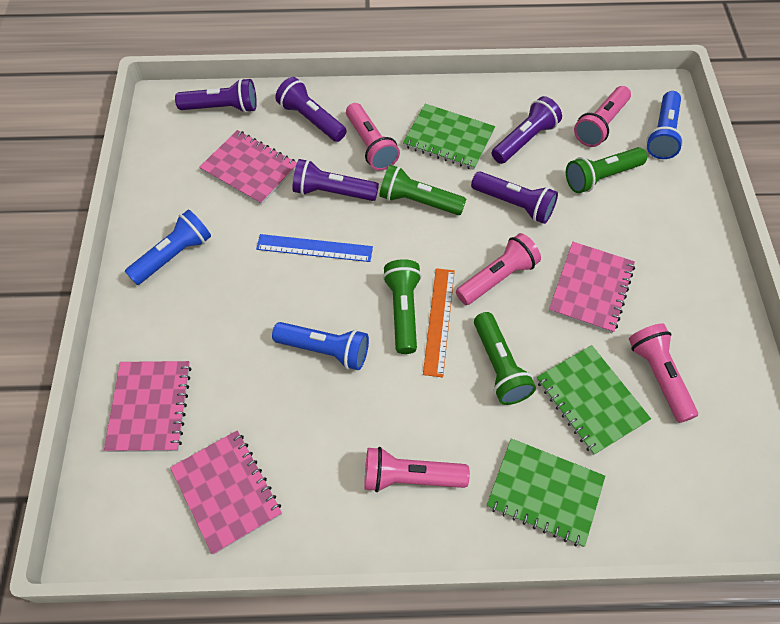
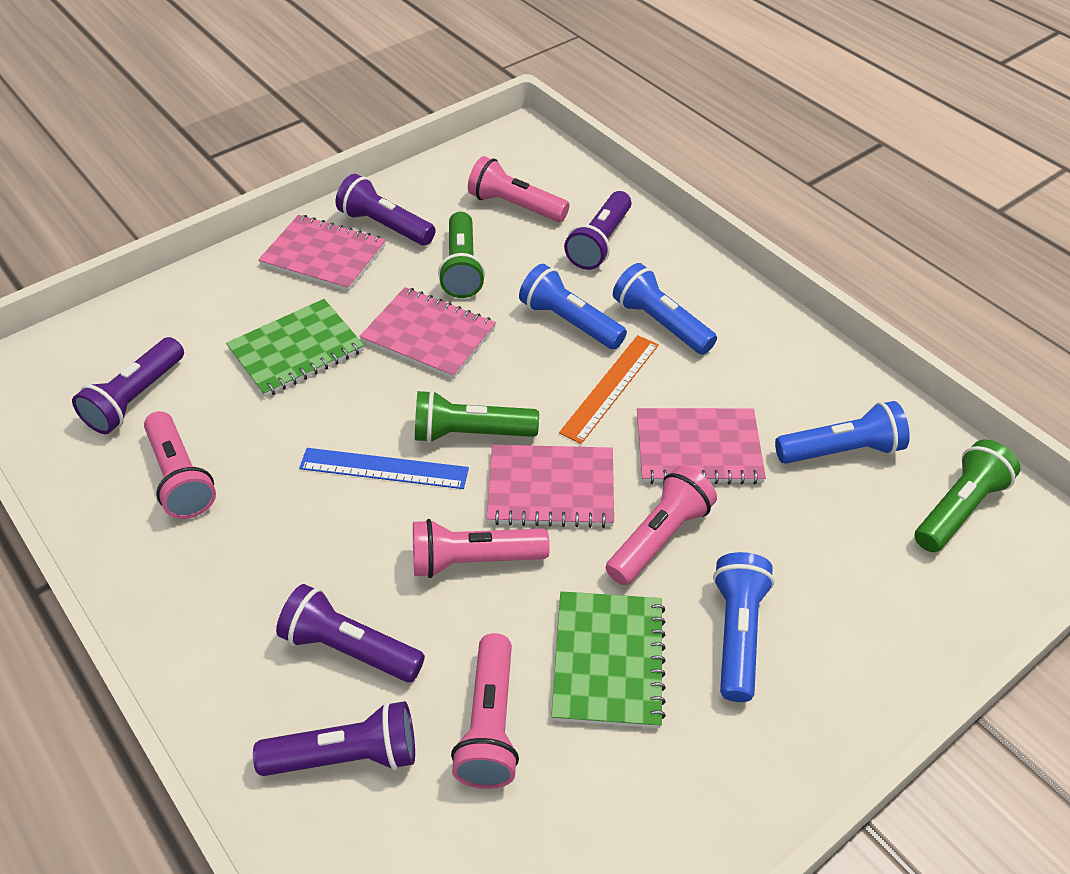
blue flashlight: [125,210,211,285] [272,322,369,370] [646,91,683,159] = 3 -> [519,264,627,349] [613,263,717,355] [713,552,774,702] [775,401,910,464] = 4
green flashlight: [380,165,466,215] [383,259,422,354] [474,312,536,405] [566,147,647,193] = 4 -> [415,390,539,443] [438,212,485,298] [914,439,1020,552] = 3
green notebook: [403,104,495,170] [487,438,605,547] [536,345,651,455] = 3 -> [226,299,364,397] [551,591,666,728] = 2

